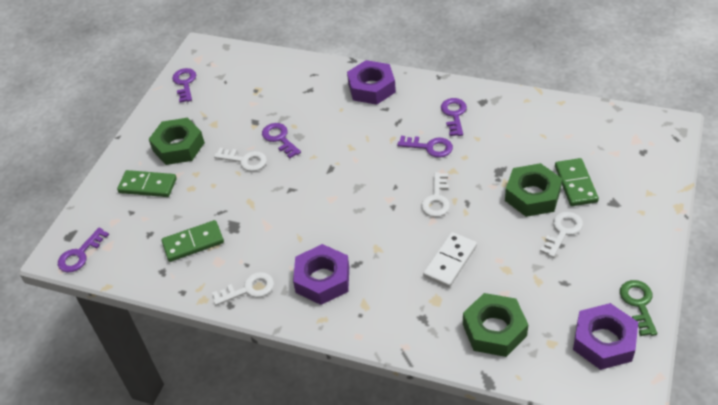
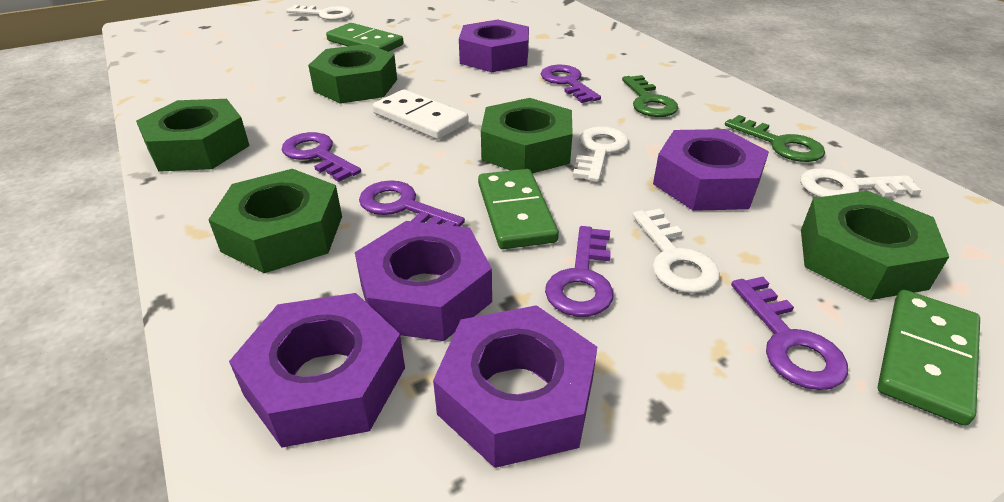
green key: [620,280,658,336] = 1 -> [622,75,678,117] [725,115,825,162] = 2
green nut: [149,118,205,165] [463,293,528,357] [505,163,562,217] = 3 -> [136,99,250,172] [208,169,342,273] [308,44,397,104] [481,98,573,173] [801,191,949,300] = 5
purple nut: [293,244,349,305] [347,60,396,105] [573,303,638,370] = 3 -> [229,293,405,448] [355,221,492,341] [433,305,597,468] [459,19,529,72] [653,129,769,211] = 5

